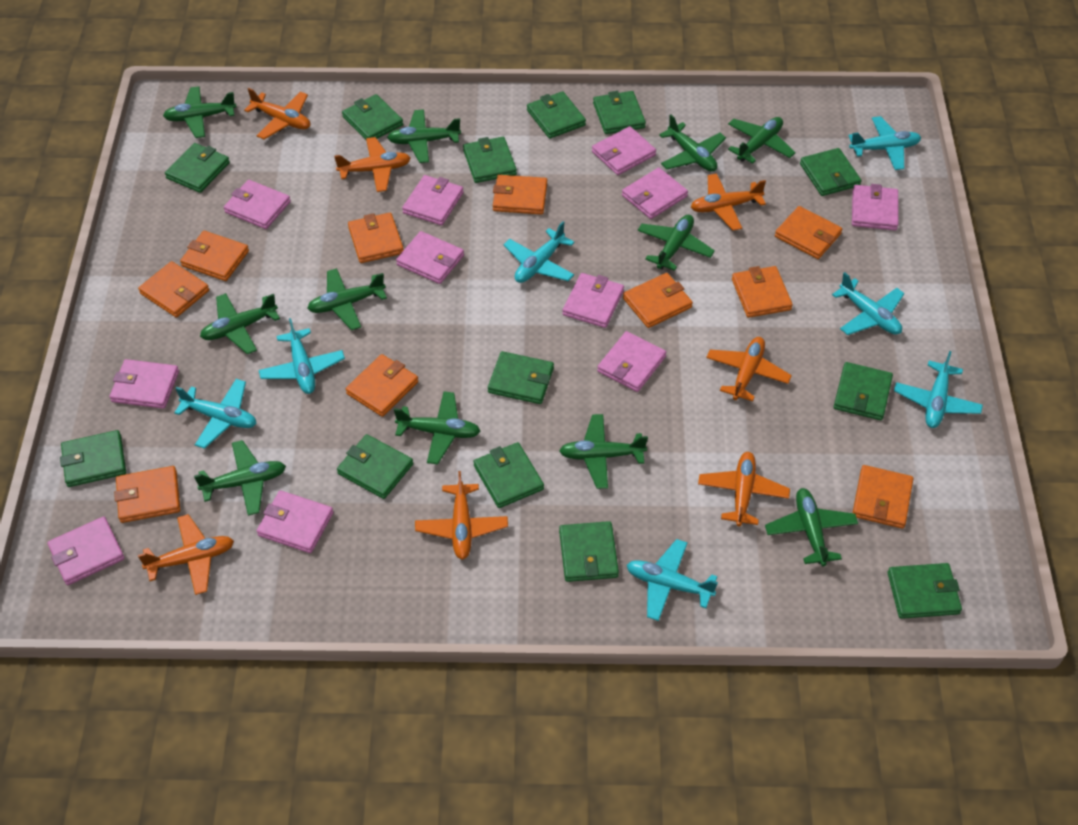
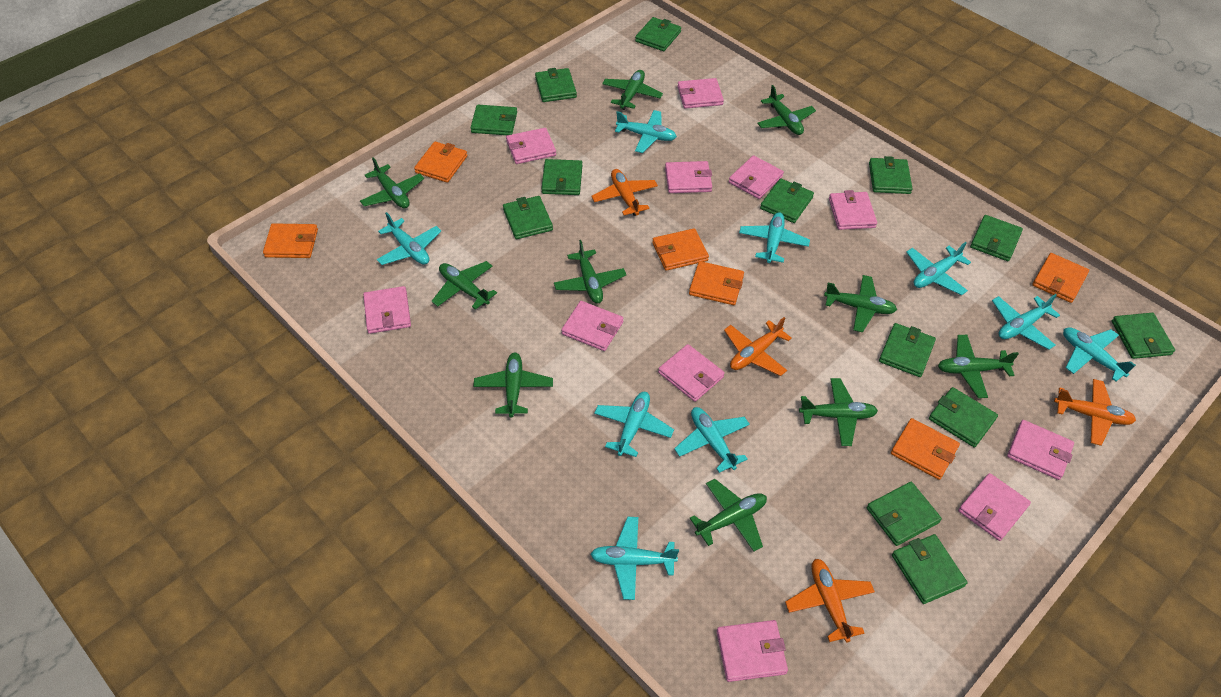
green plane: [163,86,237,138] [194,440,286,516] [200,293,280,354] [307,268,387,330] [387,109,461,163] [394,391,481,464] [559,414,648,489] [638,215,715,271] [659,115,726,172] [728,117,796,163] [765,488,858,566] = 11 -> [360,157,424,209] [432,261,497,310] [473,352,553,417] [554,240,626,304] [602,70,663,110] [690,479,767,551] [757,85,816,135] [799,378,878,446] [824,275,897,332] [938,335,1019,398] = 10
orange plane: [138,514,234,595] [244,88,310,140] [334,137,411,192] [415,471,508,560] [691,173,766,231] [698,452,790,527] [706,337,792,401] = 7 -> [591,169,658,216] [724,317,792,376] [785,559,875,643] [1054,379,1136,446] = 4
orange wallet: [114,466,180,523] [138,261,209,318] [180,231,249,281] [346,354,418,417] [348,213,403,263] [493,175,547,215] [623,273,693,328] [732,266,793,318] [775,206,842,259] [853,465,913,529] = 10 -> [263,223,318,258] [414,141,467,183] [652,228,709,271] [689,261,744,305] [891,418,960,480] [1032,253,1089,303] = 6
turquoise plane: [174,379,257,449] [259,318,345,394] [503,221,575,283] [627,539,718,621] [832,272,905,335] [849,116,921,170] [894,351,983,428] = 7 -> [377,212,441,265] [590,517,679,600] [594,392,674,457] [615,110,677,153] [674,407,750,473] [739,212,810,263] [906,242,971,295] [992,294,1060,350] [1063,327,1136,382] = 9

